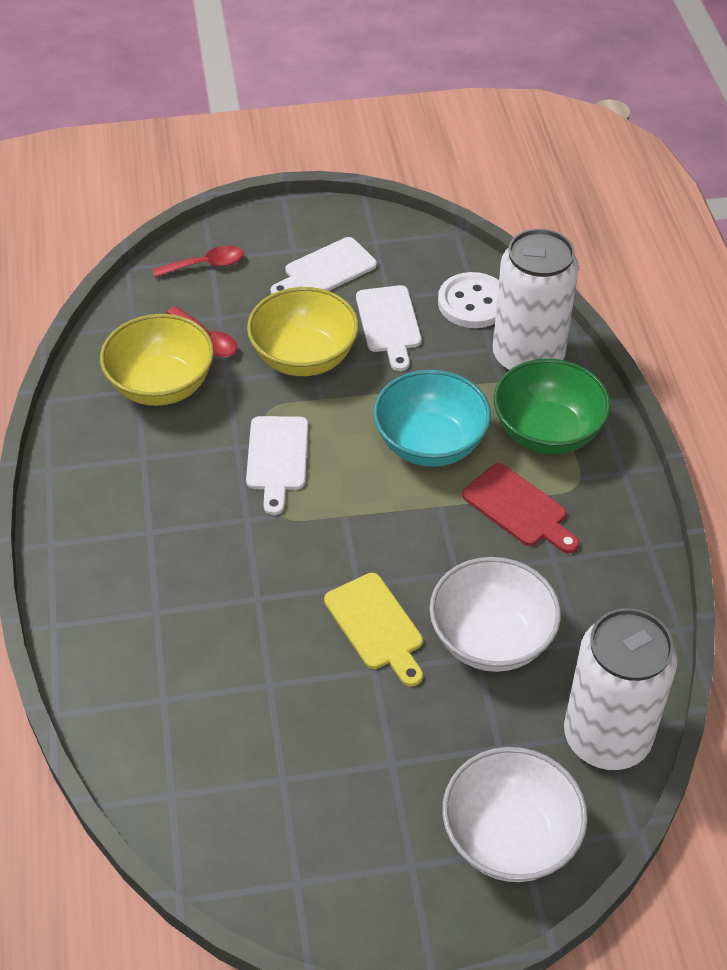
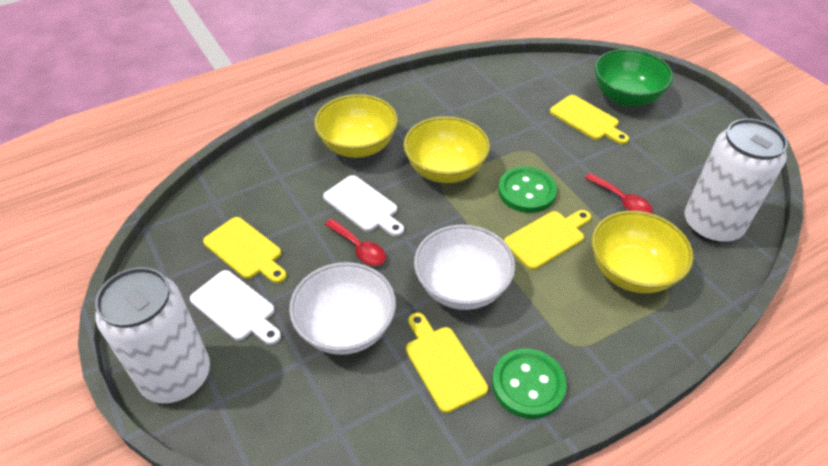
green button: none = 0 -> [492,348,567,419] [498,167,557,213] = 2
red cutting board: [462,463,579,553] = 1 -> none = 0
turquoise bowl: [373,370,491,467] = 1 -> none = 0
white button: [438,272,499,328] = 1 -> none = 0
white cutting board: [246,416,308,515] [271,237,377,294] [356,285,421,371] = 3 -> [190,270,281,345] [323,175,404,237] = 2
yellow bowl: [100,314,214,406] [247,287,359,376] = 2 -> [314,94,398,158] [404,116,490,183] [592,211,693,293] = 3
yellow cutting board: [324,573,423,687] = 1 -> [203,217,287,284] [406,313,488,413] [504,210,591,270] [550,95,629,145] = 4

